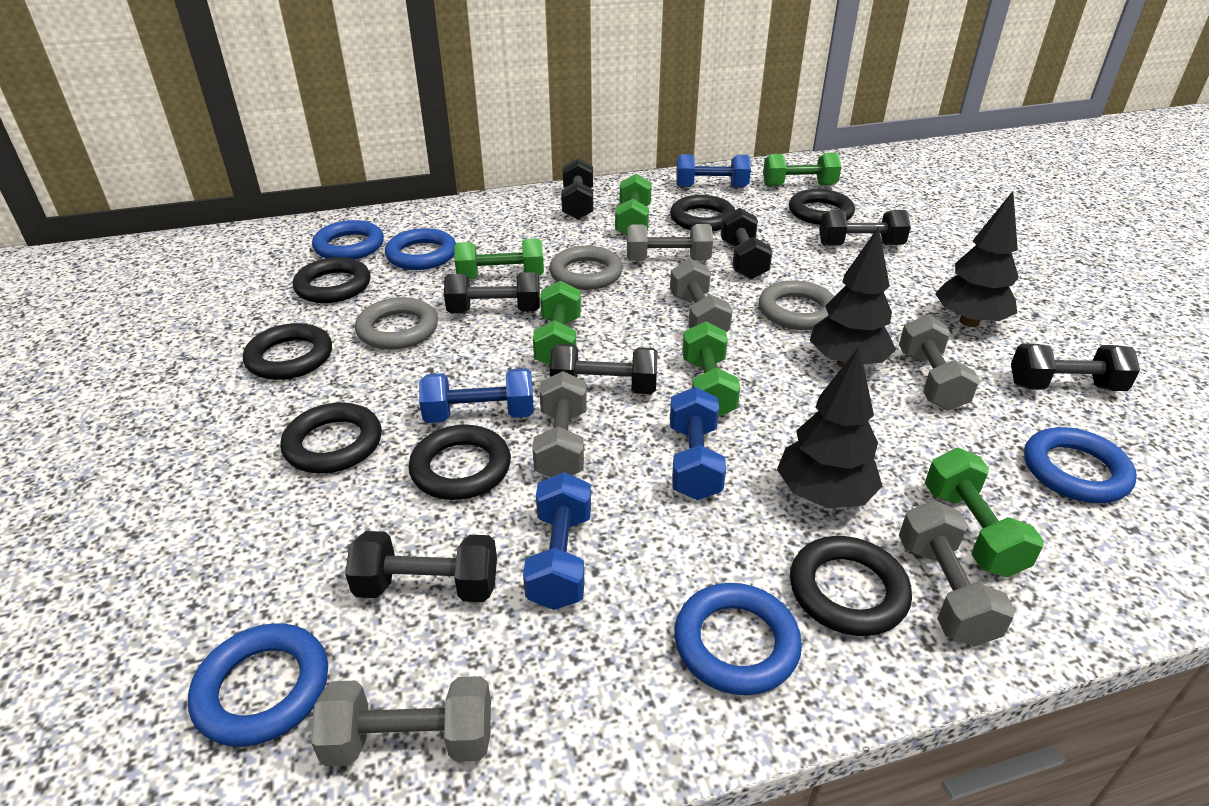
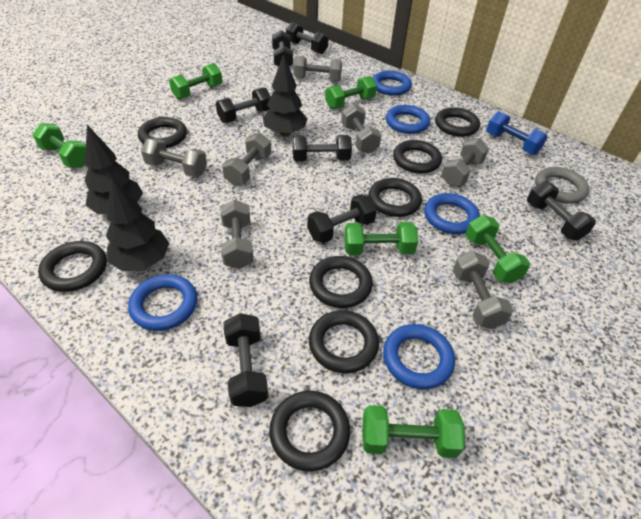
black ring: [243,323,332,380] [280,402,381,473] [293,257,370,303] [408,425,511,500] [670,195,735,231] [789,189,855,225] [790,536,912,636] = 7 -> [38,241,107,292] [138,117,187,148] [269,391,350,471] [309,256,373,308] [309,310,379,373] [368,178,422,217] [393,140,442,174] [435,107,480,137] = 8
blue dumbbell: [419,368,534,423] [523,472,591,610] [670,387,726,500] [676,154,751,188] = 4 -> [486,111,548,155] = 1
grey dumbbell: [311,676,491,766] [532,371,587,477] [627,224,713,261] [670,259,733,332] [899,315,980,410] [899,500,1016,647] = 6 -> [141,138,207,177] [220,200,254,269] [222,133,271,186] [293,55,342,81] [341,104,381,154] [441,138,489,186] [453,251,513,329] = 7
grey ring: [355,297,438,350] [549,246,623,290] [759,280,835,330] = 3 -> [535,167,589,203] = 1

